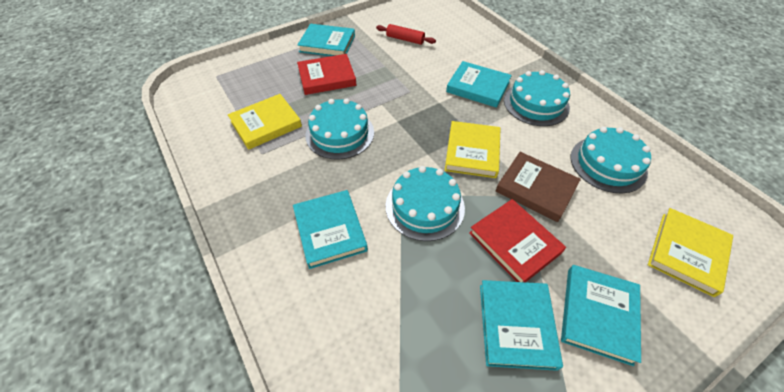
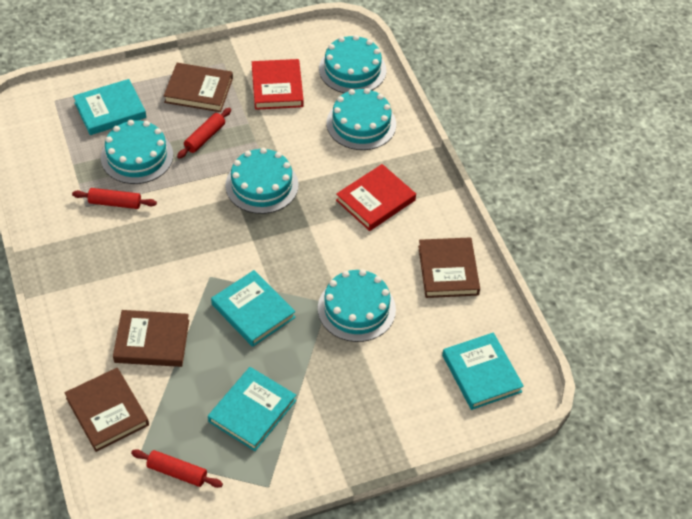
brown book: [496,152,581,222] = 1 -> [65,368,149,452] [113,310,189,367] [164,63,233,112] [418,237,480,298] = 4
red rolling pin: [376,24,436,45] = 1 -> [72,188,157,209] [131,449,223,488] [177,108,231,159] = 3
turquoise book: [293,190,368,269] [298,24,355,56] [446,61,512,108] [480,280,563,371] [561,265,641,366] = 5 -> [73,79,146,135] [208,367,296,451] [211,270,296,347] [442,332,524,410] = 4
turquoise cake: [305,98,374,160] [386,166,465,241] [504,70,570,126] [571,127,651,193] = 4 -> [101,120,173,184] [225,148,298,214] [318,269,396,342] [319,35,386,93] [327,88,396,150] = 5
yellow book: [228,94,302,150] [445,121,501,178] [648,208,733,297] = 3 -> none = 0

